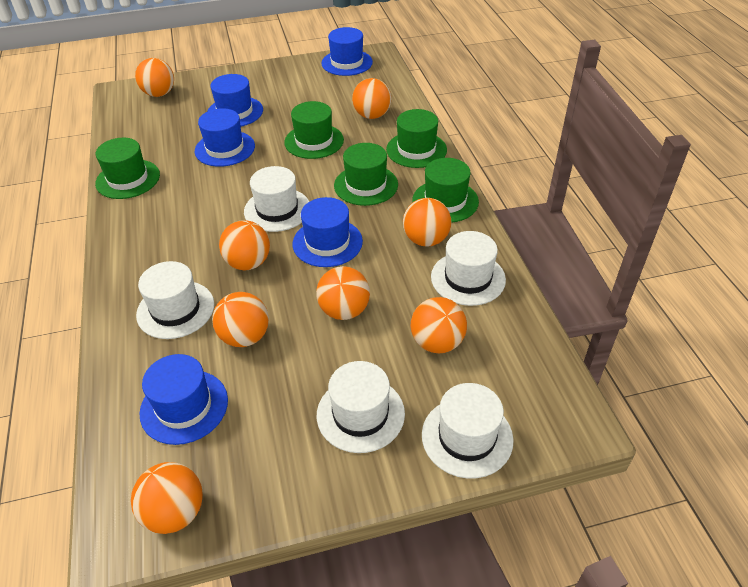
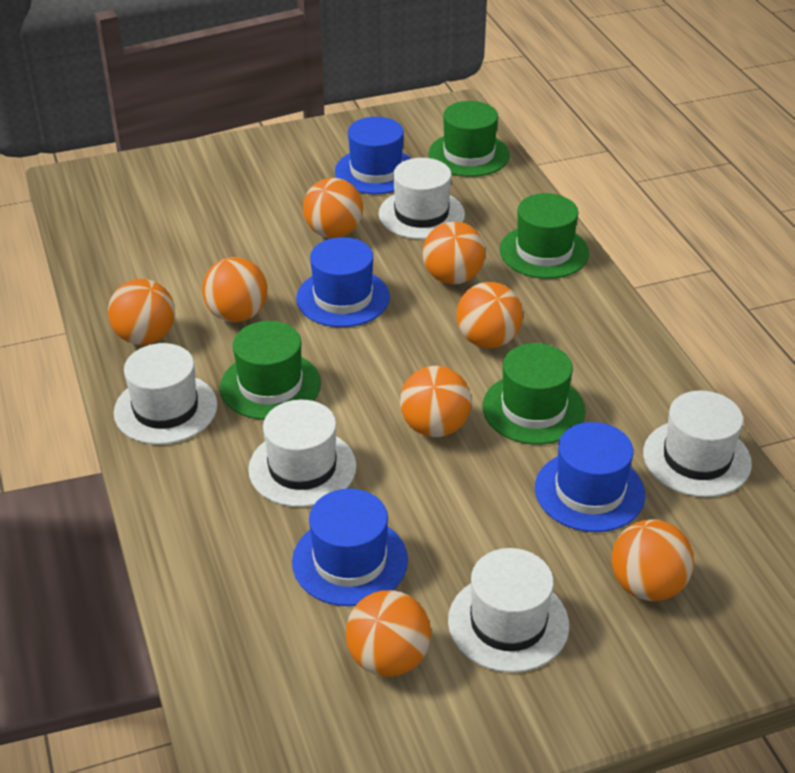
blue hat: [139,354,228,445] [195,108,255,167] [207,74,263,127] [293,197,363,267] [321,27,373,76] = 5 -> [292,489,408,606] [296,237,390,327] [335,117,411,194] [535,422,645,532] = 4
green hat: [95,138,160,199] [284,101,344,159] [334,143,398,206] [386,109,447,168] [412,158,479,223] = 5 -> [220,321,321,420] [429,101,510,177] [482,343,586,445] [500,193,589,279] = 4

